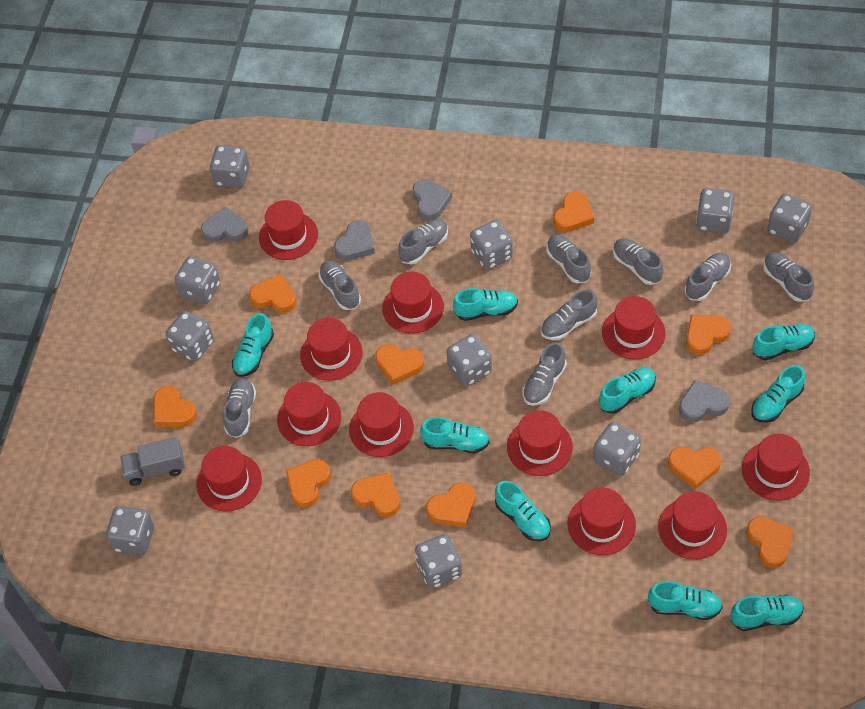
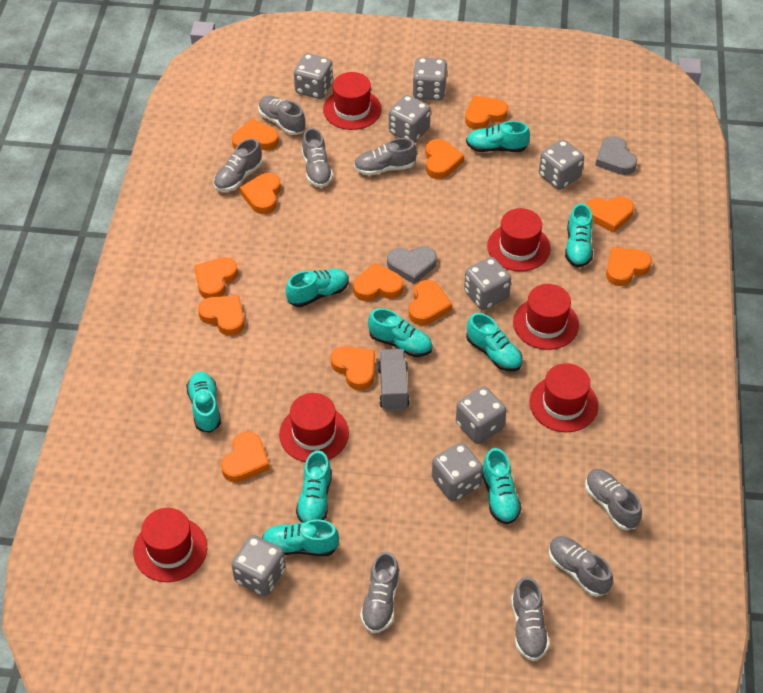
grey dice: [106,506,154,555] [166,311,214,362] [175,256,220,304] [210,145,250,188] [415,534,462,589] [446,334,492,387] [470,220,513,270] [593,422,641,476] [696,188,735,234] [767,194,812,243] = 10 -> [232,535,286,596] [294,53,333,99] [389,95,431,143] [412,57,447,100] [432,443,483,502] [456,386,506,444] [464,257,511,310] [539,140,584,190] = 8
grey heart: [201,207,248,243] [334,220,375,261] [413,179,452,221] [679,380,730,422] = 4 -> [387,246,437,284] [595,136,637,175] = 2
grey shoe: [223,378,256,438] [319,261,361,310] [398,219,448,264] [523,343,567,406] [541,289,598,340] [546,235,591,283] [613,238,664,285] [685,253,731,301] [763,252,814,302] = 9 -> [214,138,263,192] [258,96,306,135] [302,128,333,188] [354,138,417,175] [360,552,400,633] [511,577,549,661] [549,536,613,597] [585,469,642,530] = 8
orange heart: [153,386,197,427] [249,274,297,313] [286,459,331,508] [351,472,401,517] [375,344,424,385] [426,483,475,527] [553,191,594,232] [668,447,721,489] [686,315,731,355] [746,516,795,568] = 10 -> [194,257,238,299] [198,296,245,336] [221,432,270,482] [232,119,279,150] [240,173,281,214] [331,346,375,390] [353,263,403,301] [409,280,452,325] [425,139,464,179] [465,96,508,130] [586,196,634,233] [606,247,652,286] = 12
red hat: [196,446,262,512] [259,200,318,260] [277,382,341,446] [300,318,363,381] [349,392,414,457] [382,272,444,334] [507,410,573,476] [568,488,636,555] [602,296,666,359] [658,491,727,560] [742,434,810,501] = 11 -> [133,508,207,582] [279,393,349,462] [323,72,381,130] [487,208,551,271] [513,284,579,350] [530,363,598,432] = 6

